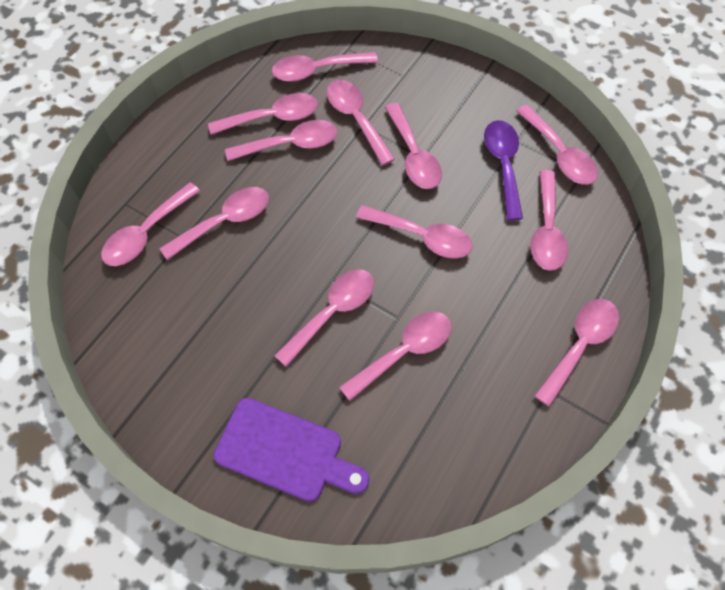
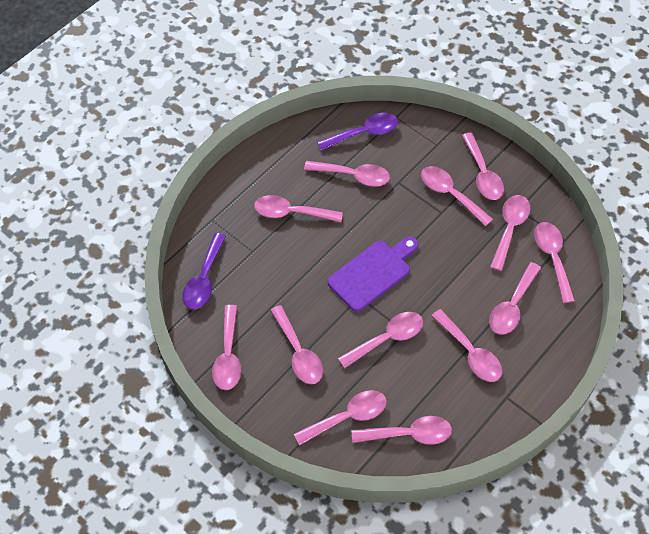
purple spoon: [484,120,523,220] = 1 -> [182,233,226,309] [317,113,398,151] = 2

